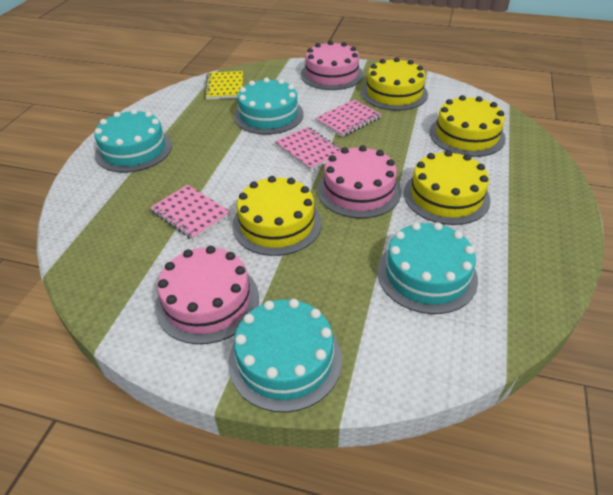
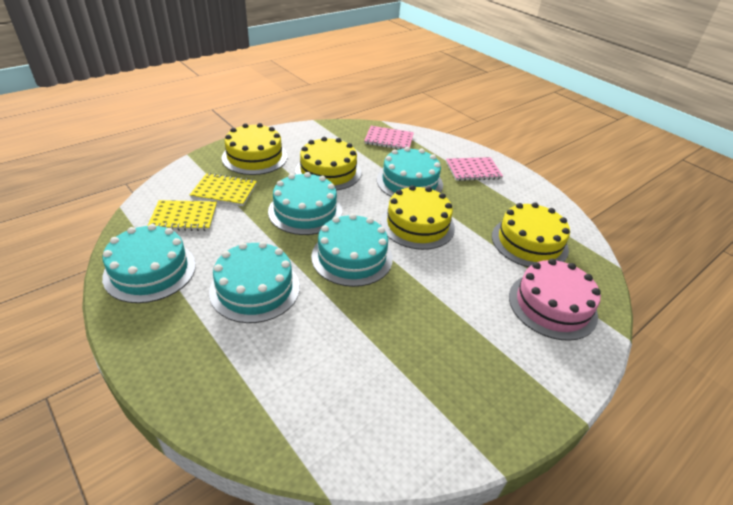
pink cake: [155,246,259,344] [301,41,363,90] [317,145,401,218] = 3 -> [509,259,601,341] = 1
pink notebook: [150,185,230,240] [275,127,342,171] [315,100,382,137] = 3 -> [364,126,414,149] [446,157,503,181] = 2
turquoise cake: [94,109,172,173] [228,299,342,412] [234,78,304,135] [377,222,478,314] = 4 -> [102,224,196,303] [209,242,300,323] [268,172,342,235] [311,214,393,287] [377,147,443,197] = 5
yellow notebook: [204,71,243,100] = 1 -> [147,200,217,231] [190,173,257,206] = 2

